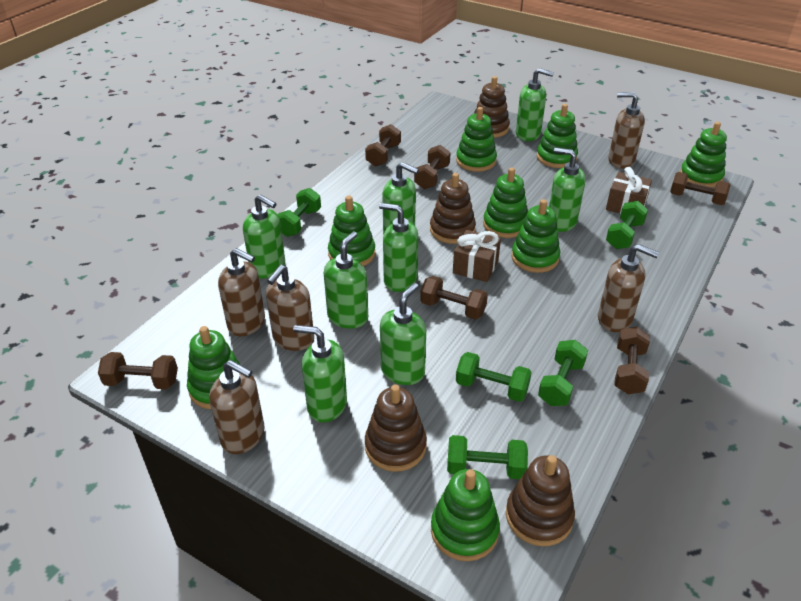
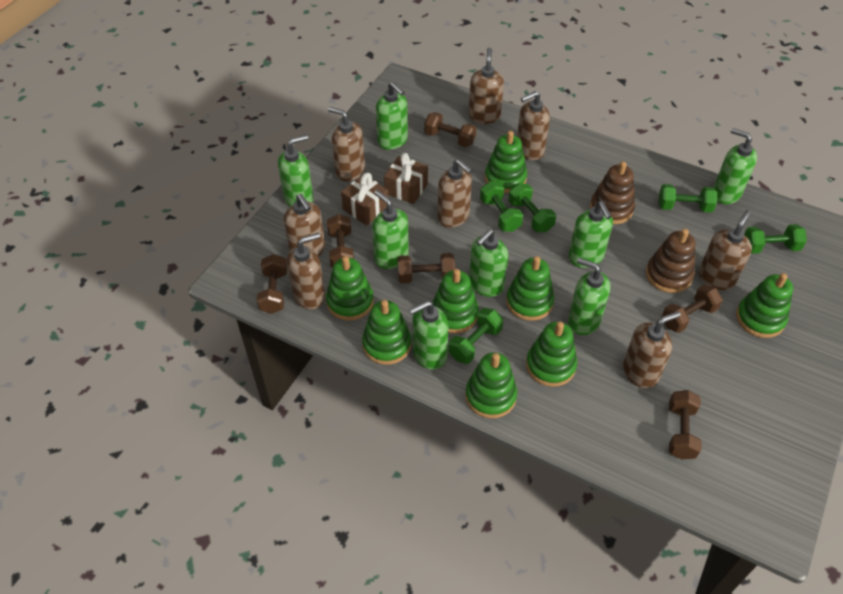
brown soap dispenser: [209,360,265,454] [218,248,265,336] [266,265,314,351] [598,244,659,332] [608,92,645,169] = 5 -> [284,194,325,256] [286,233,325,310] [328,107,365,181] [437,159,472,228] [469,48,504,124] [517,91,550,160] [623,311,681,388] [699,210,752,290] = 8
brown stacking toy: [365,384,427,472] [430,173,476,244] [474,76,510,138] [506,455,575,546] = 4 -> [590,161,635,224] [646,229,695,293] = 2

